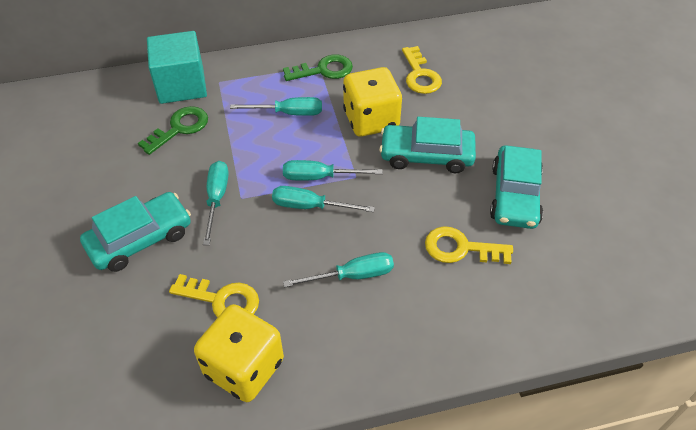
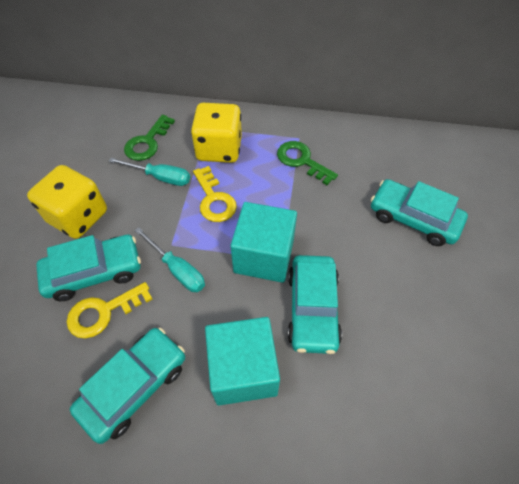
turquoise car: [80,192,191,272] [379,117,476,173] [490,145,543,229] = 3 -> [36,235,141,301] [70,328,185,444] [287,255,342,354] [371,179,468,246] = 4
turquoise cube: [147,31,207,104] = 1 -> [205,317,280,406] [230,202,297,283] = 2
turquoise screwdriver: [203,161,229,245] [230,97,322,116] [272,186,375,212] [283,160,383,181] [283,252,394,288] = 5 -> [109,158,190,186] [134,227,205,292] = 2
yellow key: [169,274,259,318] [402,46,442,94] [425,226,513,264] = 3 -> [67,282,152,339] [193,166,237,222] = 2

